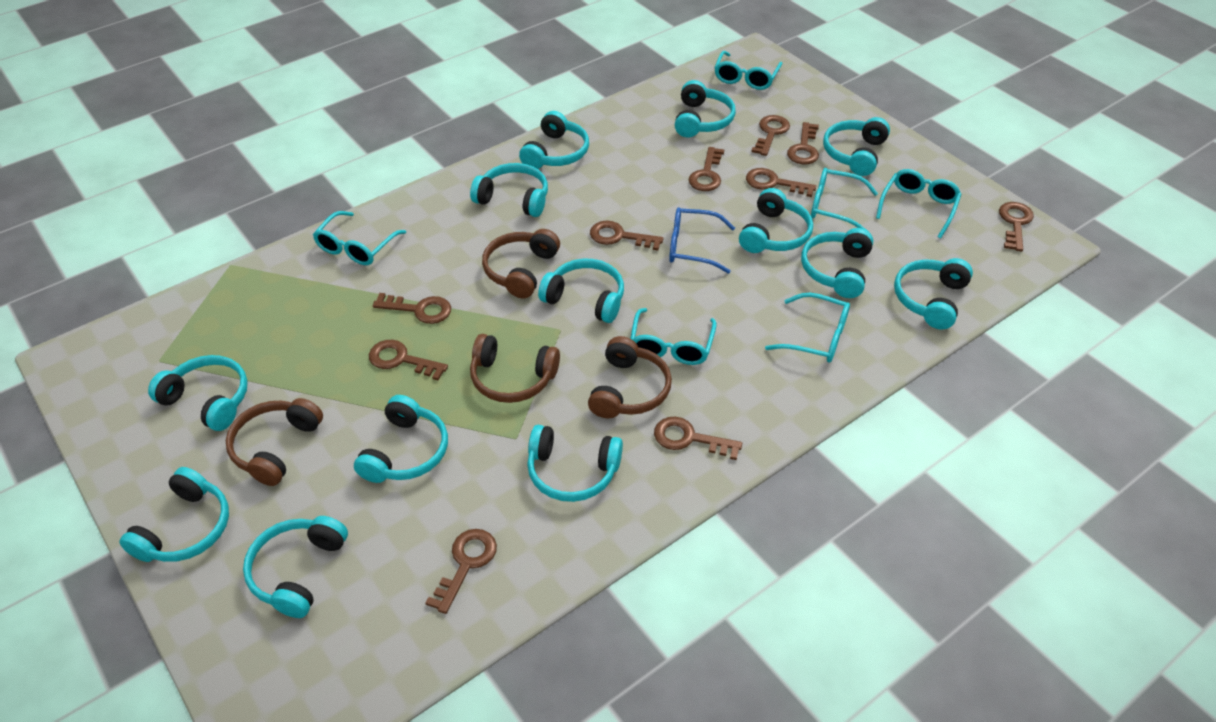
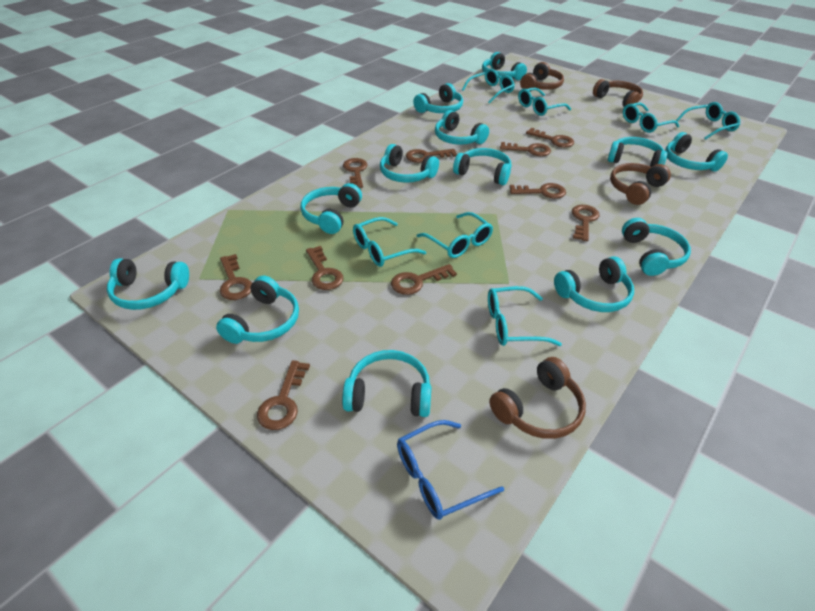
turquoise glasses: [313,211,406,265] [630,308,717,365] [714,51,783,90] [765,293,850,363] [811,168,878,231] [876,169,962,238] = 6 -> [353,217,426,267] [416,212,493,258] [462,69,515,104] [488,286,562,346] [518,88,571,116] [623,103,679,133] [676,102,740,140] = 7

